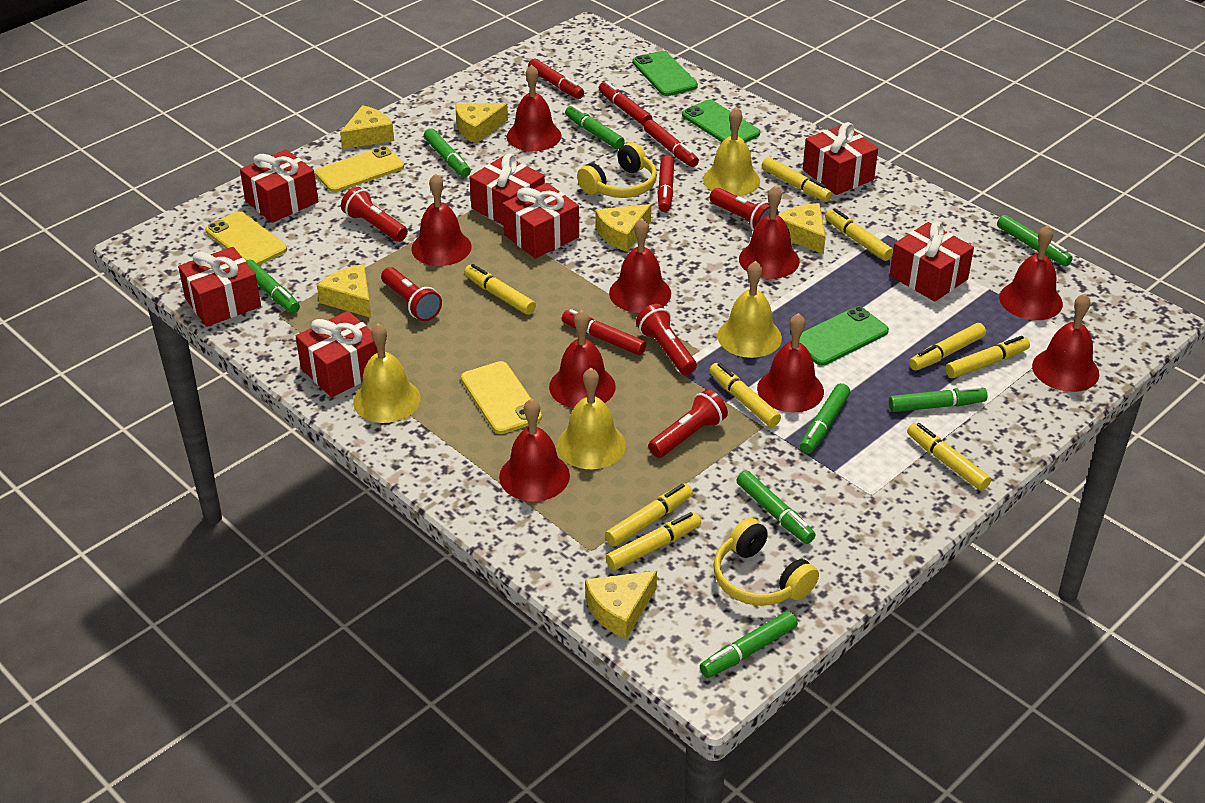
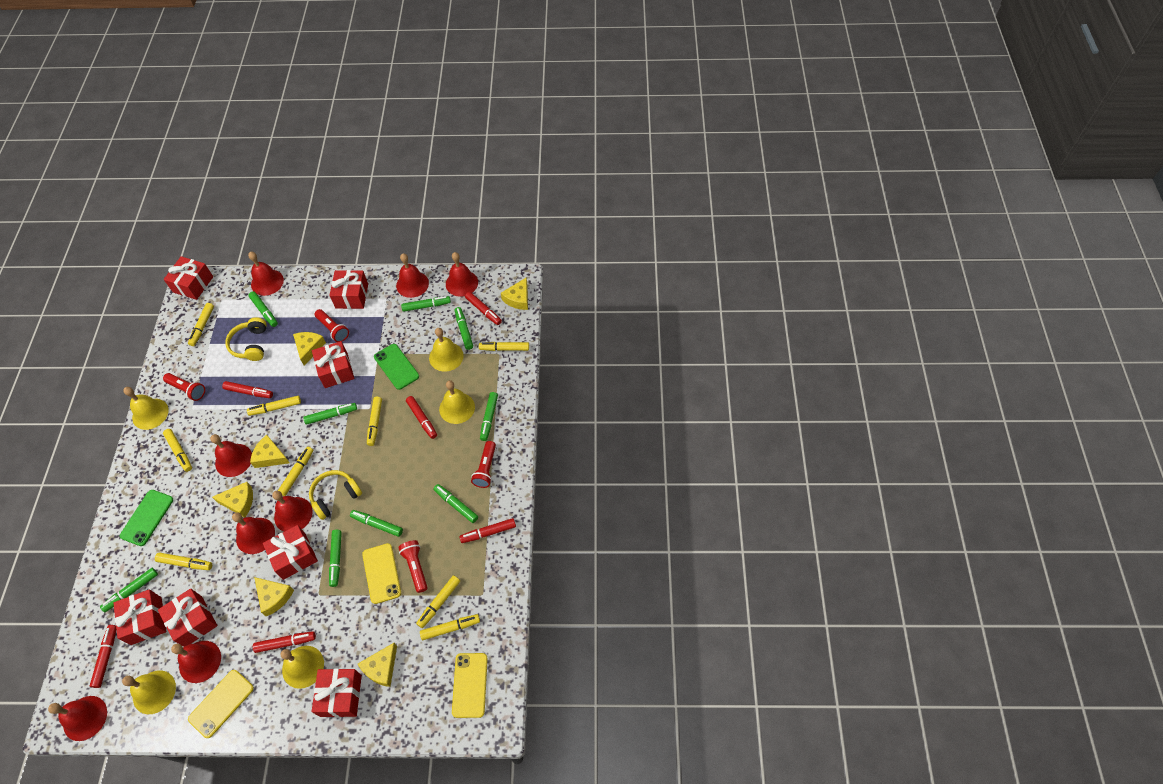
green marker: [246,259,300,313] [424,128,471,177] [565,105,625,149] [700,611,798,678] [736,471,815,544] [800,383,850,454] [889,386,988,412] [997,215,1073,266] = 8 -> [100,568,158,612] [248,291,278,327] [303,403,357,425] [329,530,342,587] [350,510,403,537] [401,296,451,312] [433,484,478,523] [455,307,473,350] [480,392,498,441] = 9
green phone: [632,51,698,96] [682,100,760,143] [799,306,889,366] = 3 -> [120,490,173,546] [374,344,419,390] = 2
red bell: [411,173,472,266] [499,398,570,502] [507,65,561,151] [549,310,616,408] [609,218,671,313] [739,186,800,279] [757,313,824,413] [999,225,1063,320] [1032,294,1099,392] = 9 -> [48,696,107,741] [171,641,221,683] [210,434,252,477] [232,512,275,554] [248,252,284,296] [272,491,313,532] [396,253,429,298] [446,252,478,297] = 8
red flashlight: [341,187,408,242] [381,267,442,321] [636,304,697,375] [648,389,728,458] [710,188,778,231] = 5 -> [163,373,205,401] [315,309,349,342] [398,540,428,593] [471,441,496,488] = 4
red marker: [528,59,584,99] [562,309,647,355] [599,81,652,126] [644,120,699,167] [658,155,674,212] = 5 -> [90,625,116,688] [222,381,273,398] [253,631,316,653] [406,396,437,439] [459,518,516,543] [465,292,502,325] = 6
yellow bell: [353,323,421,423] [557,368,626,469] [703,107,760,196] [717,261,782,358] = 4 -> [122,670,176,714] [123,387,169,430] [280,646,324,689] [429,328,464,372] [439,380,475,424] = 5

